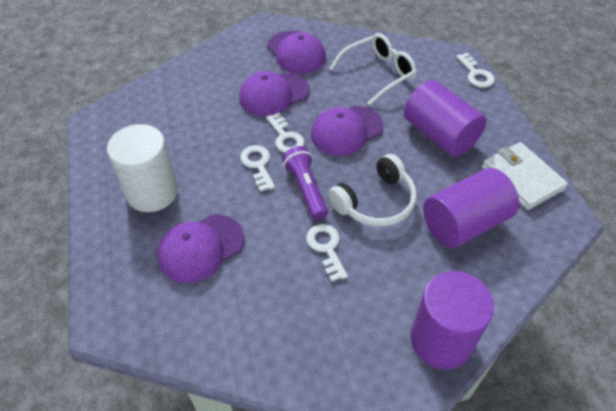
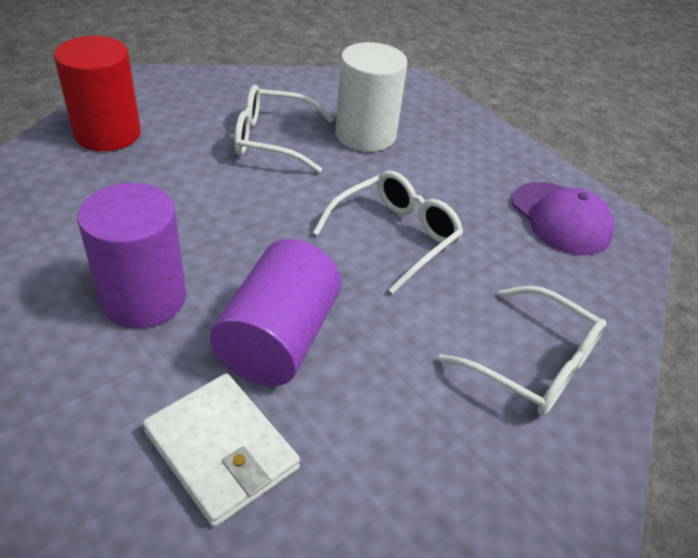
purple cap: [157,214,245,283] [239,71,310,116] [267,31,326,74] [311,106,383,156] = 4 -> [512,182,614,255] = 1
purple cylinder: [404,80,487,157] [410,271,494,369] [423,168,519,248] = 3 -> [77,183,186,328] [210,239,341,386] = 2
purple flashlight: [282,146,328,220] = 1 -> none = 0
red cylinder: none = 0 -> [54,36,141,151] = 1
white glasses: [329,33,416,105] = 1 -> [234,85,333,173] [313,170,463,294] [438,286,606,416] = 3
white headphones: [328,154,417,227] = 1 -> none = 0
white key: [240,145,275,192] [266,112,305,153] [306,224,348,282] [456,53,495,88] = 4 -> none = 0

